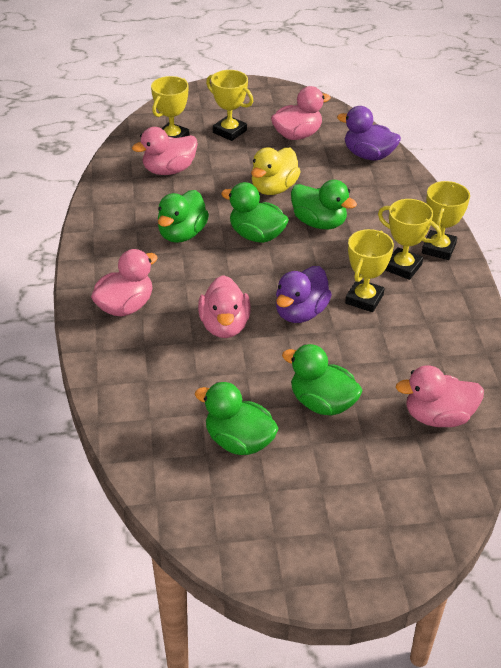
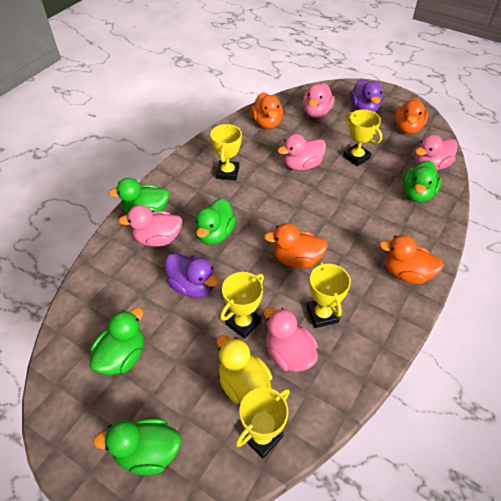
orange duck: none = 0 -> [251,92,283,129] [264,223,328,268] [379,235,444,284] [395,97,428,134] = 4

